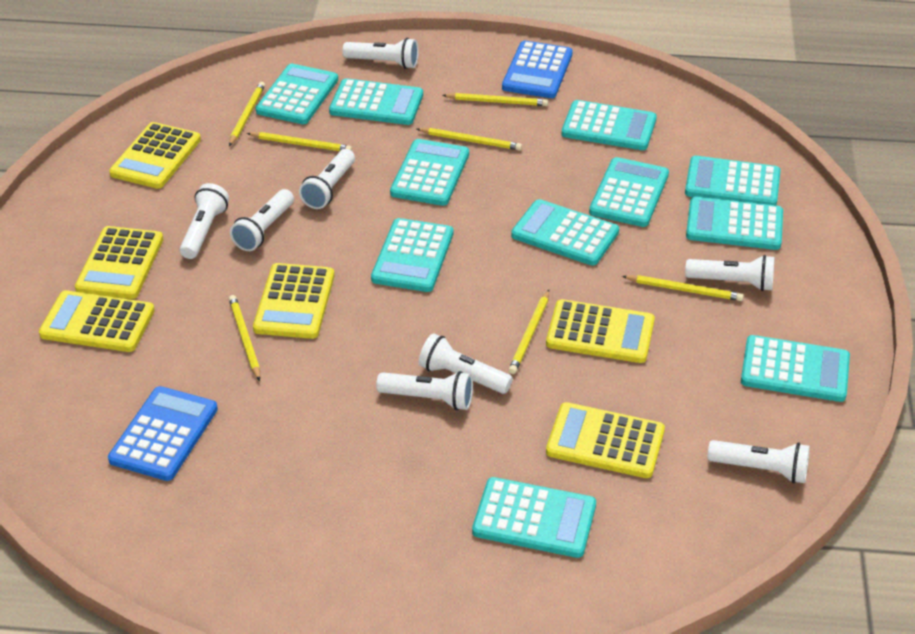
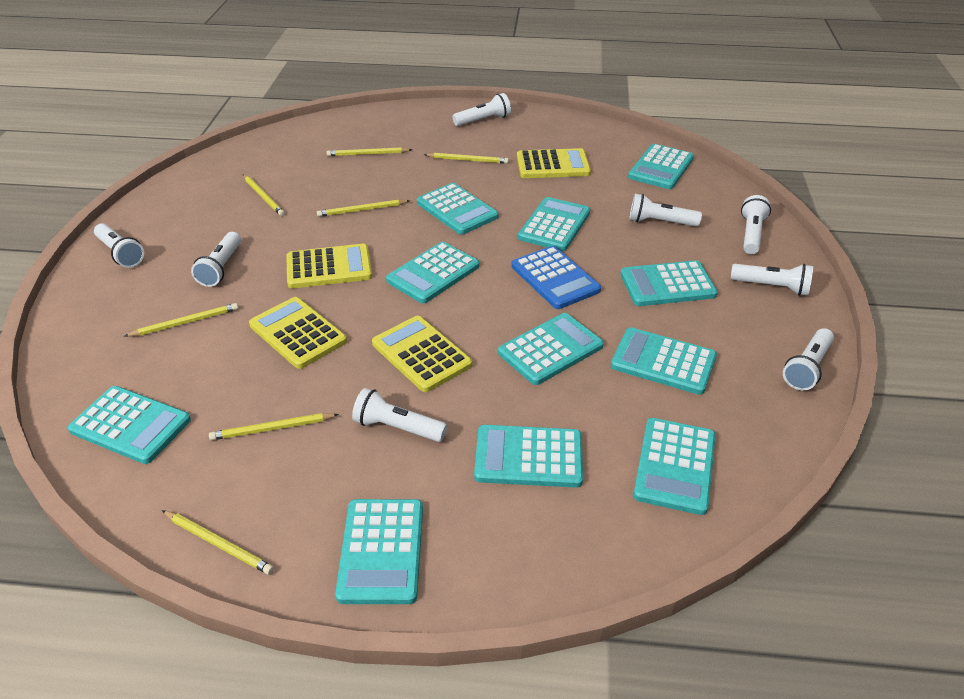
blue calculator: [108,386,218,481] [502,41,573,98] = 2 -> [511,246,601,309] = 1
yellow calculator: [39,290,155,352] [75,226,163,299] [109,122,201,189] [253,263,334,339] [546,299,655,363] [546,402,665,478] = 6 -> [249,297,347,369] [286,244,372,288] [372,316,472,392] [517,148,591,178] = 4

